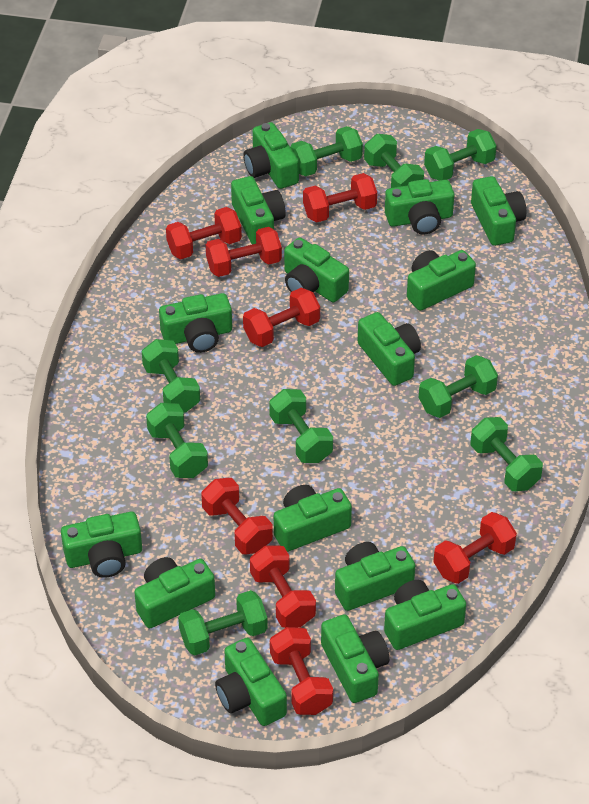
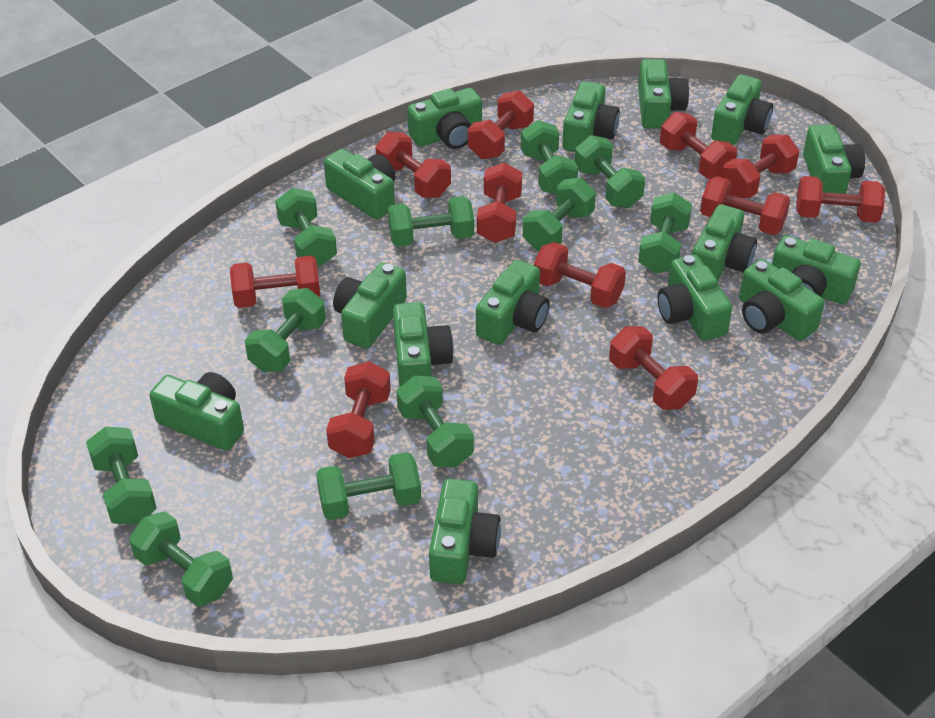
green dumbbell: [142,339,200,413] [146,403,208,478] [178,590,268,655] [269,389,333,463] [290,126,363,177] [364,134,424,188] [419,355,498,418] [424,129,497,181] [470,417,543,491] = 9 -> [86,426,157,524] [129,511,233,606] [245,288,326,372] [275,188,337,267] [316,452,421,520] [388,196,474,247] [397,375,474,467] [521,120,578,195] [523,178,596,250] [575,135,645,208] [638,192,692,274] = 11
red dumbbell: [166,207,242,259] [201,478,273,554] [206,227,282,277] [243,288,320,347] [250,546,316,628] [270,627,333,715] [303,173,377,223] [433,512,517,584] = 8 -> [230,256,320,308] [326,361,391,458] [375,132,451,198] [468,91,534,159] [477,163,522,243] [534,242,626,308] [609,326,698,410] [660,112,737,179] [700,176,790,235] [722,135,799,198] [796,176,885,223] = 11

